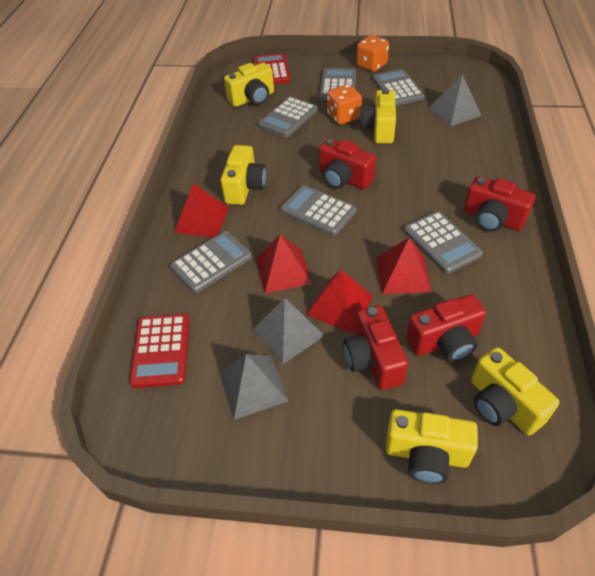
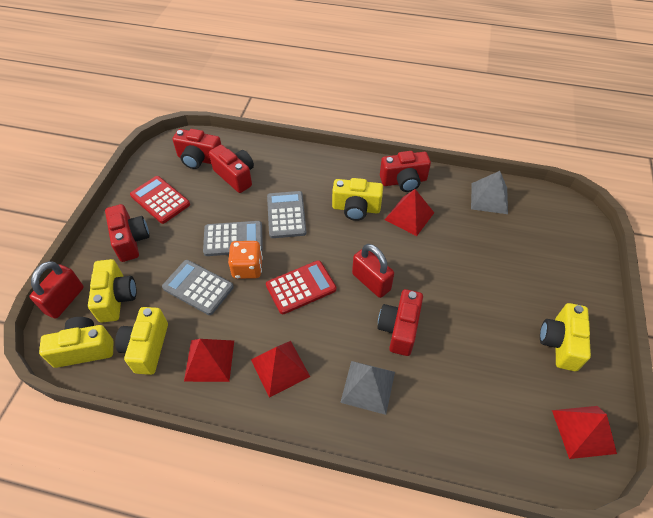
grey calculator: [170,231,252,293] [258,97,318,138] [280,185,356,236] [319,68,356,101] [373,69,425,106] [404,211,483,274] = 6 -> [162,260,234,315] [203,221,263,256] [267,191,306,238] = 3
grey pyramid: [219,354,289,420] [252,298,325,364] [429,75,482,127] = 3 -> [340,361,395,415] [471,171,508,214] = 2
orange dice: [327,84,362,125] [356,35,389,72] = 2 -> [228,241,263,279] = 1
red camera: [319,138,376,190] [343,305,408,390] [406,294,486,362] [464,176,535,232] = 4 -> [105,204,149,262] [172,129,221,169] [209,145,254,193] [377,289,423,356] [380,151,431,192] = 5
red padlock: none = 0 -> [30,261,84,319] [352,244,394,298] = 2

